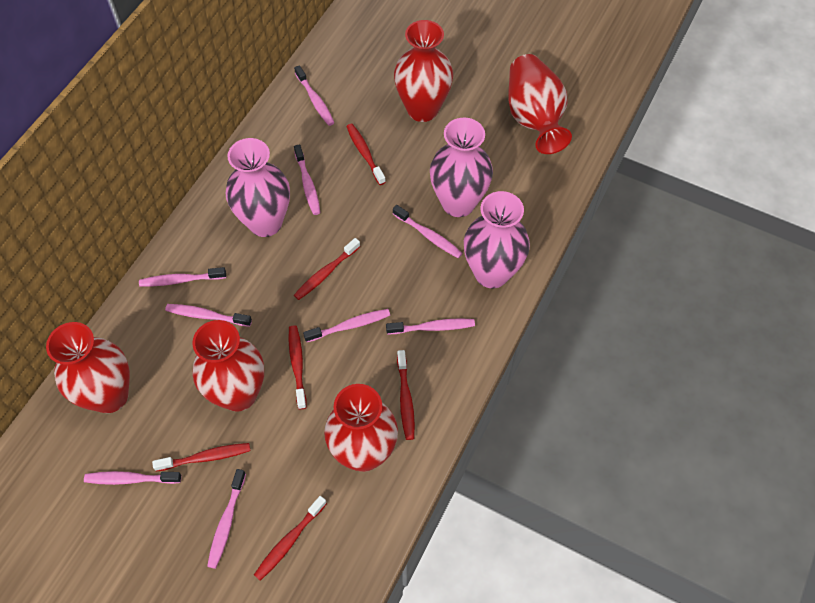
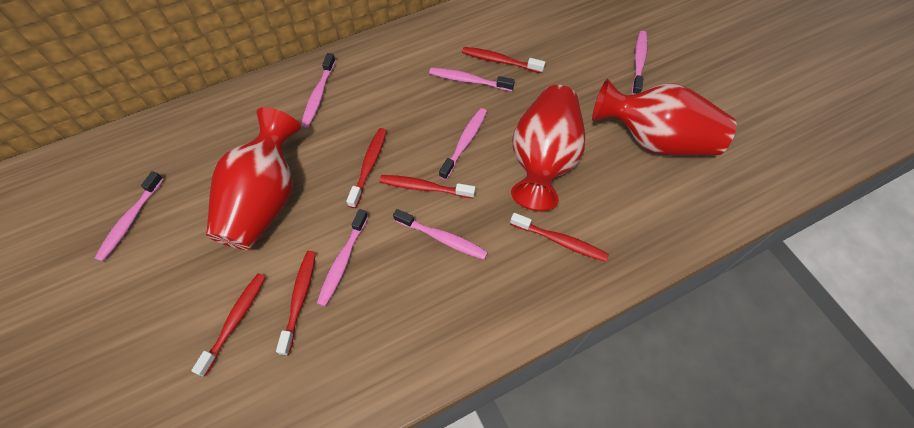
pink toothbrush: [84,471,181,485] [139,267,226,287] [165,304,252,327] [207,469,246,569] [294,65,334,126] [294,144,321,215] [303,309,390,342] [386,318,475,334] [393,205,463,258] = 9 -> [95,171,164,262] [301,53,336,127] [317,209,368,306] [393,209,488,260] [429,68,515,91] [439,108,487,180] [632,31,647,95] = 7
pink vase: [225,138,290,237] [430,118,493,217] [464,191,530,288] = 3 -> none = 0
red vase: [46,322,130,413] [192,320,264,412] [324,384,398,472] [394,20,453,122] [508,54,572,154] = 5 -> [206,107,301,250] [511,85,585,211] [592,79,737,155] = 3

